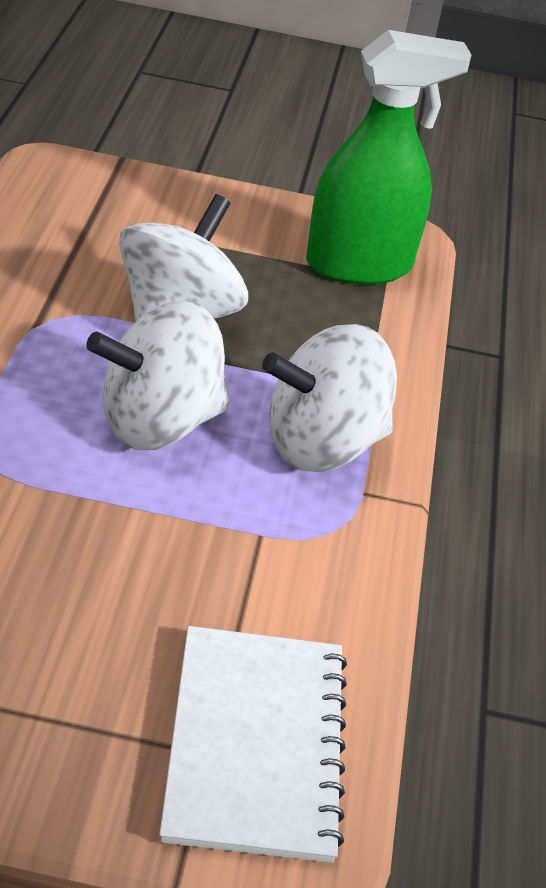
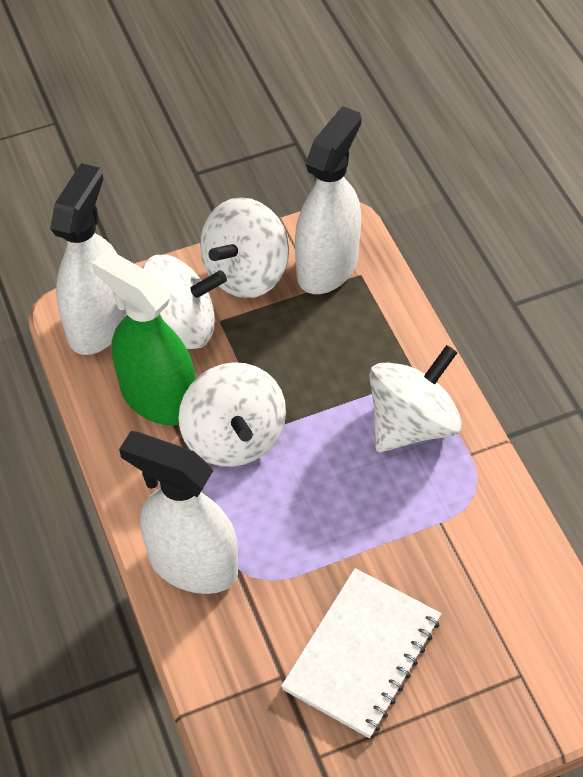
white spinning top: [86,300,230,450] [119,194,248,321] [262,324,397,472] = 3 -> [142,255,227,349] [179,362,286,467] [200,197,289,298] [369,345,462,452] = 4
white spray bottle: none = 0 -> [50,163,127,355] [119,431,238,594] [295,106,361,294] = 3

